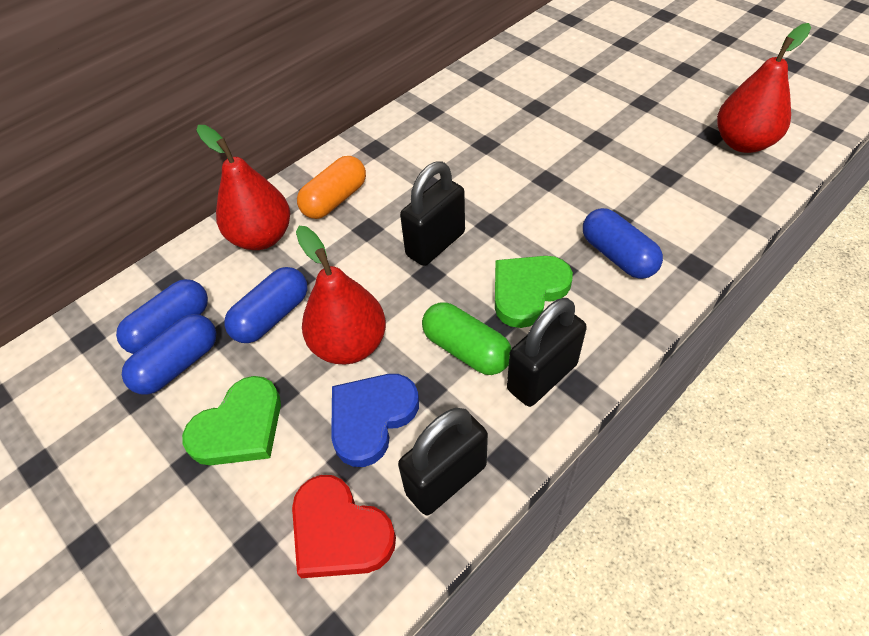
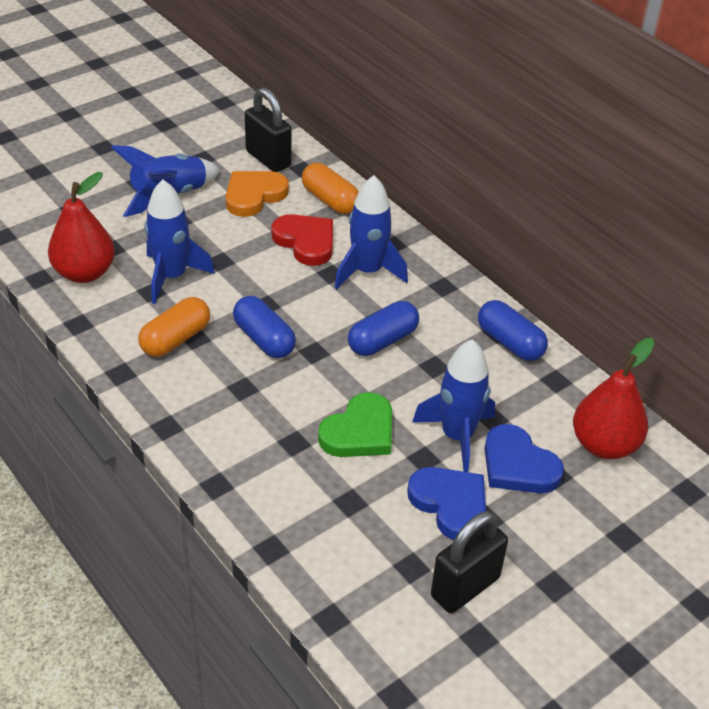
black padlock: [398,408,488,515] [400,162,465,266] [507,298,587,407] = 3 -> [245,88,292,172] [431,511,508,613] = 2
blue capsule: [116,279,208,354] [122,314,216,395] [224,267,307,343] [583,208,663,279] = 4 -> [233,296,296,358] [348,301,419,356] [478,300,548,361] = 3
blue heart: [331,374,419,467] = 1 -> [407,467,486,540] [484,424,564,493] = 2
blue rocket: none = 0 -> [111,145,220,217] [145,180,215,304] [334,175,408,289] [412,339,495,472] = 4
green capsule: [422,302,511,375] = 1 -> none = 0
green heart: [182,376,281,465] [495,256,573,328] = 2 -> [318,392,392,457] = 1
orange capsule: [297,156,366,219] = 1 -> [138,297,210,357] [302,163,359,214] = 2
orange heart: none = 0 -> [226,171,289,217] = 1
red pear: [197,125,290,250] [296,226,386,365] [717,23,811,153] = 3 -> [48,172,115,283] [573,338,655,459] = 2

